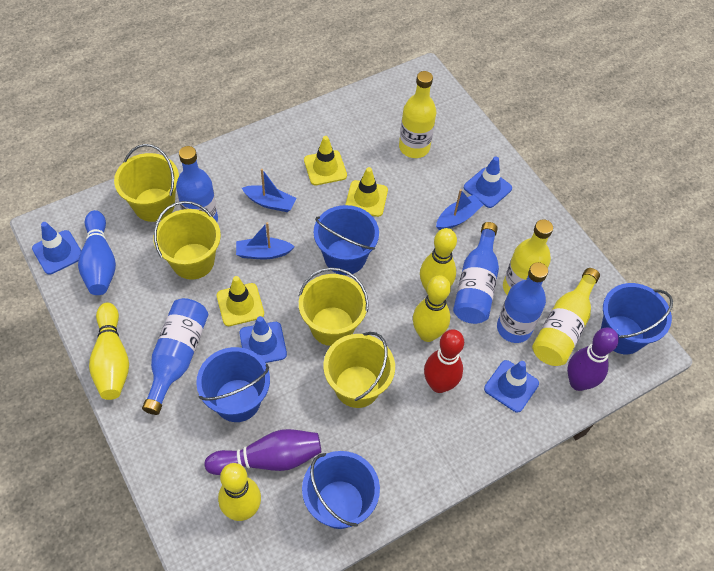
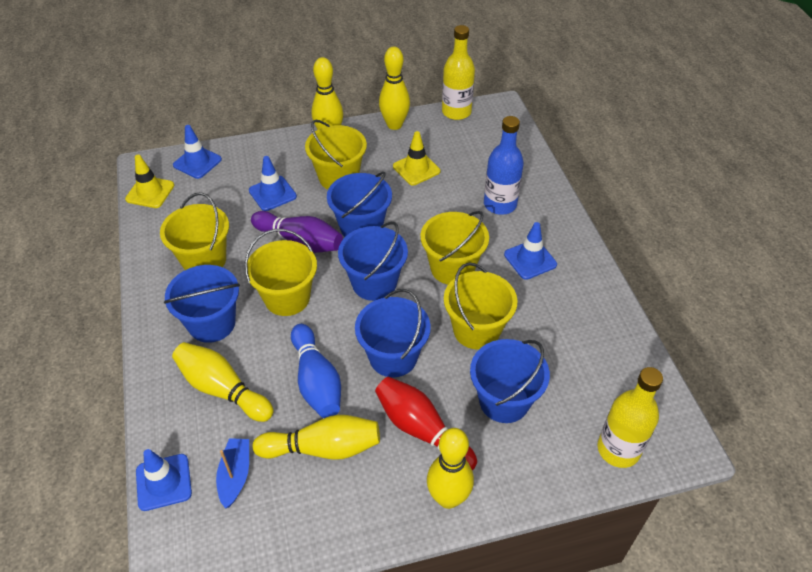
blue boat: [236,222,295,259] [242,169,296,212] [436,189,483,230] = 3 -> [216,438,249,509] = 1
blue bottle: [142,298,208,415] [176,146,218,222] [453,222,499,324] [497,262,548,343] = 4 -> [484,116,524,215] = 1
blue bucket: [196,347,270,422] [302,451,380,529] [314,205,379,275] [601,283,673,354] = 4 -> [164,265,240,343] [327,172,392,237] [338,222,408,301] [355,289,431,377] [470,339,550,423] = 5
purple bowling pin: [204,429,321,475] [567,327,619,391] = 2 -> [251,211,343,253] = 1
yellow bottle: [399,71,436,158] [503,219,553,295] [532,268,600,366] = 3 -> [442,25,475,120] [597,367,663,468] = 2
yellow bowling pin: [89,303,129,400] [218,463,261,521] [413,275,451,342] [420,228,457,294] = 4 -> [172,342,274,422] [253,415,380,460] [311,57,343,130] [379,46,410,130] [427,428,474,509] = 5
yellow bucket: [114,144,179,222] [153,201,221,280] [299,268,369,346] [323,332,395,408] = 4 -> [160,192,229,270] [244,229,317,316] [305,120,367,189] [420,211,489,285] [444,262,518,350] = 5
yellow traffic cone: [217,276,264,326] [304,136,347,185] [345,167,388,217] = 3 -> [125,155,174,208] [393,131,440,185] = 2

